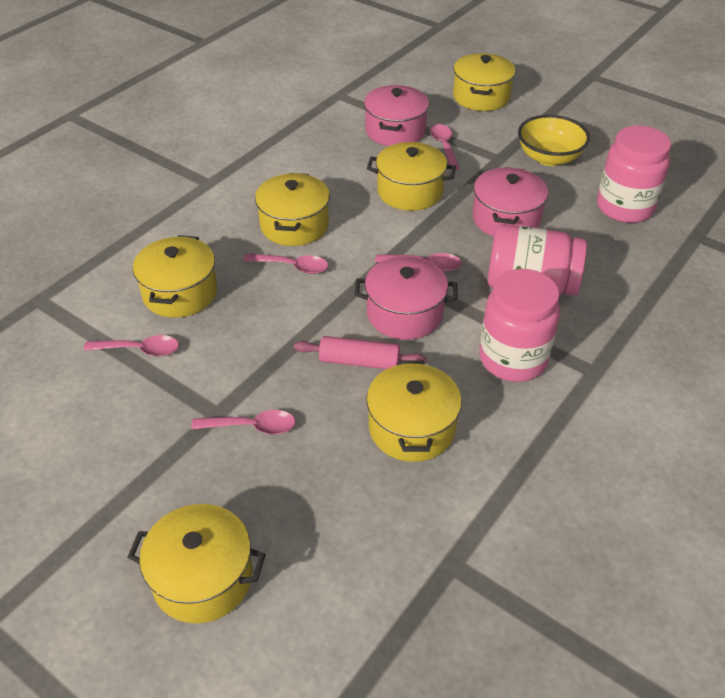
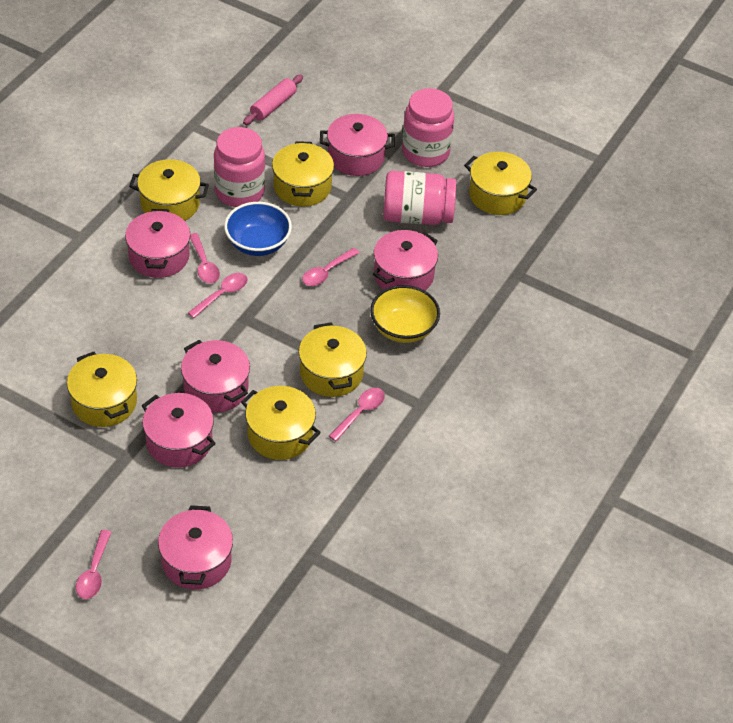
blue bowl: none = 0 -> [224,202,292,256] = 1
pink pot: [354,256,458,340] [364,85,429,146] [473,167,548,237] = 3 -> [125,209,190,278] [142,393,216,468] [158,505,233,590] [181,340,250,413] [320,114,395,176] [373,230,438,291] = 6

